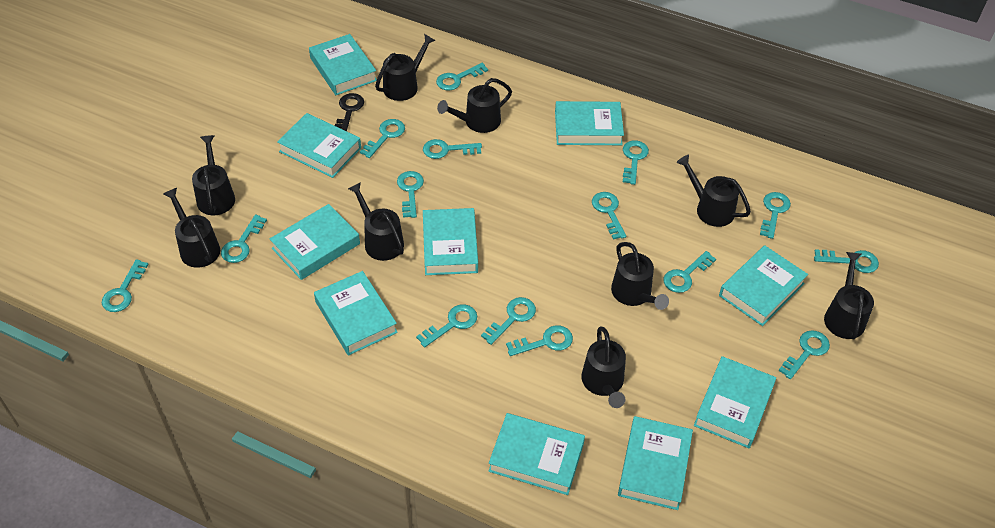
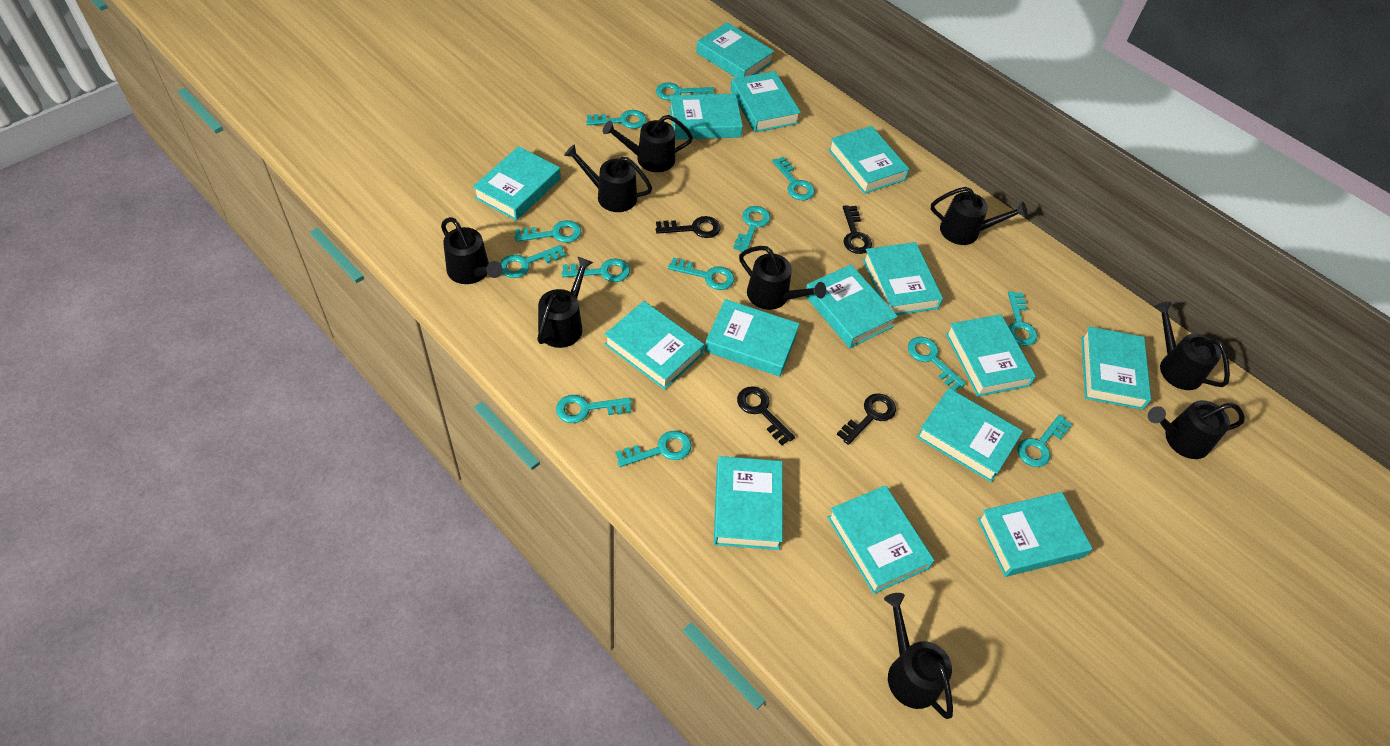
black key: [335,93,364,131] = 1 -> [656,216,721,238] [737,386,795,445] [837,393,896,445] [843,205,872,254] = 4
turquoise book: [270,204,360,280] [277,113,361,178] [309,34,377,95] [314,271,398,355] [423,208,478,275] [489,413,585,495] [555,101,624,145] [618,416,693,510] [694,356,776,448] [719,245,808,326] = 10 -> [473,146,561,221] [604,301,704,390] [669,94,743,140] [696,22,774,78] [705,299,800,377] [714,456,783,550] [730,71,801,133] [805,264,898,348] [827,485,934,594] [828,126,909,194] [863,242,943,315] [917,388,1023,482] [946,314,1036,397] [977,492,1093,577] [1081,326,1151,410] = 15
turquoise key: [102,259,149,312] [221,215,267,263] [360,119,405,158] [397,171,424,218] [416,304,477,348] [423,139,482,159] [436,63,488,91] [481,297,536,345] [506,325,573,356] [592,192,626,240] [623,140,649,185] [664,251,716,293] [760,192,791,239] [778,330,830,379] [814,249,879,273] = 15 -> [500,245,566,278] [515,220,581,243] [556,395,631,423] [561,259,630,282] [586,110,646,129] [616,431,692,467] [656,82,714,100] [668,258,734,290] [733,206,770,252] [772,157,815,200] [908,337,966,391] [1008,291,1038,346] [1017,414,1072,467] = 13

